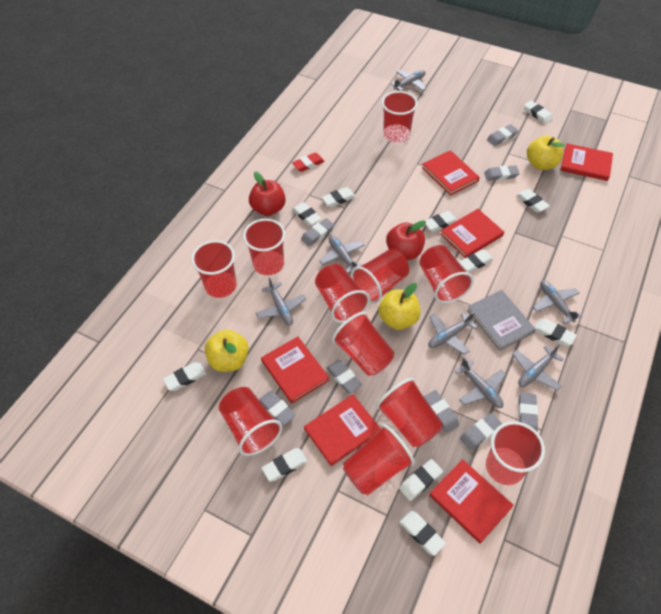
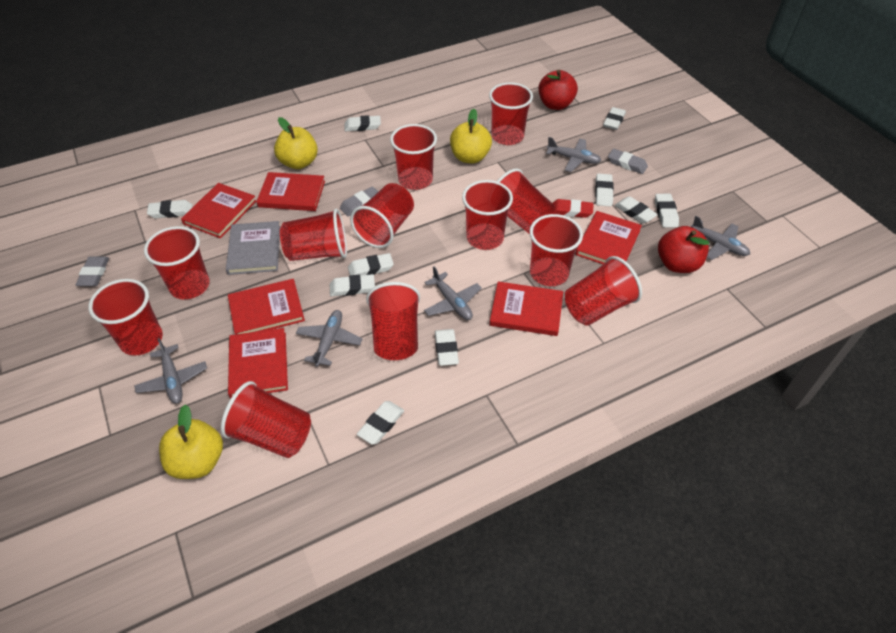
grey eraser: [259,391,296,425] [301,218,335,246] [327,360,362,393] [424,390,459,433] [460,413,502,451] [484,165,520,181] [487,124,518,146] [518,392,538,431] = 8 -> [75,256,109,286] [340,187,378,216] [608,149,648,174] = 3
grey plane: [256,277,306,325] [319,236,365,273] [390,70,426,91] [428,312,477,355] [455,358,506,408] [512,344,564,391] [533,281,582,324] = 7 -> [134,338,207,404] [296,310,362,367] [424,266,482,320] [546,137,601,172] [691,216,750,260] = 5
red cup: [191,240,237,298] [219,387,283,456] [243,219,285,275] [315,264,370,323] [332,312,394,376] [343,424,415,496] [351,249,409,304] [376,378,443,447] [382,91,418,143] [419,245,474,303] [486,421,545,485] = 11 -> [88,279,163,356] [144,226,210,299] [221,381,311,458] [280,209,347,261] [350,183,414,248] [366,282,420,360] [390,124,437,190] [462,180,513,250] [489,82,533,145] [497,169,555,234] [529,214,583,286] [565,256,642,326] = 12
white eraser: [163,362,207,391] [262,448,308,482] [292,202,322,226] [322,187,356,207] [399,459,443,501] [400,511,446,556] [425,211,457,232] [459,249,494,273] [516,189,550,212] [524,101,553,124] [534,319,577,346] = 11 -> [147,200,193,218] [330,274,375,297] [344,115,381,131] [348,253,394,275] [357,401,404,445] [435,329,459,366] [595,173,614,207] [603,107,626,130] [615,196,658,224] [655,194,679,228] = 10

